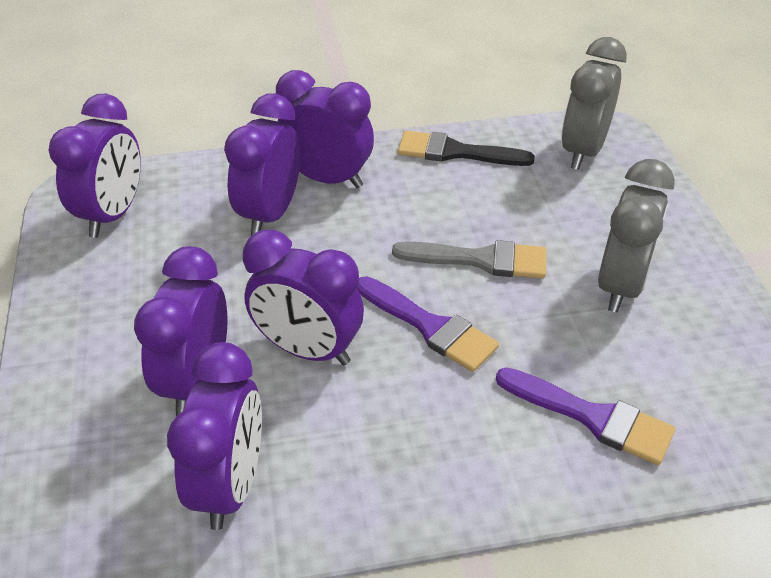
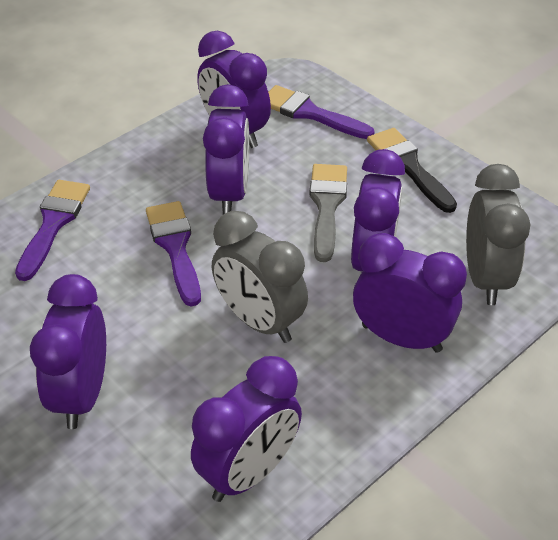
purple brush: [357,276,499,372] [496,368,675,465] = 2 -> [15,180,90,281] [146,201,201,307] [268,85,375,139] = 3

